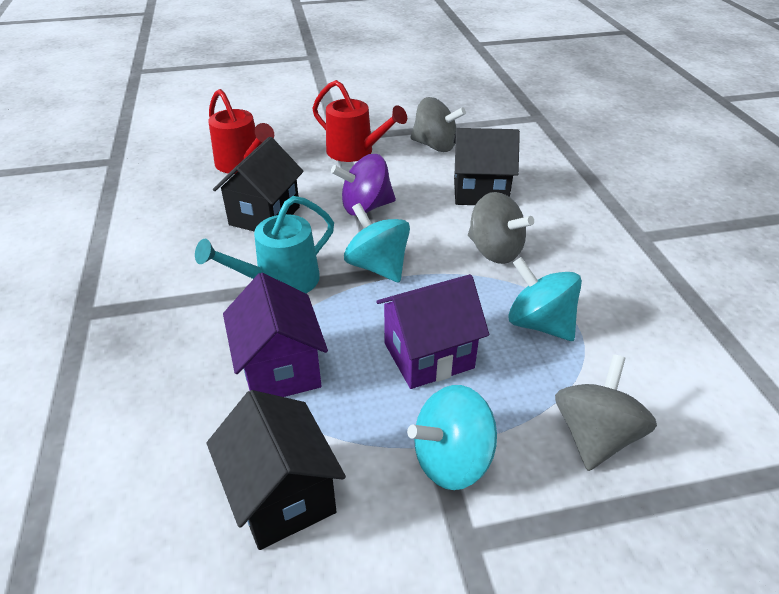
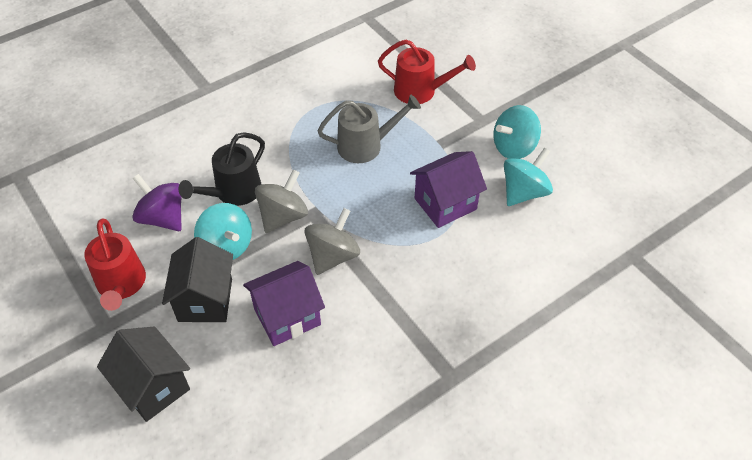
black house: [207,390,346,550] [213,137,304,232] [453,128,520,205] = 3 -> [97,327,190,422] [162,237,233,322] = 2
black watering can: none = 0 -> [179,132,265,206] = 1
grey spinning top: [410,97,466,152] [468,192,534,264] [555,354,657,471] = 3 -> [255,169,308,233] [304,208,360,275] = 2
grey watering can: none = 0 -> [317,95,421,163] = 1
turquoise watering can: [195,196,334,293] = 1 -> none = 0

